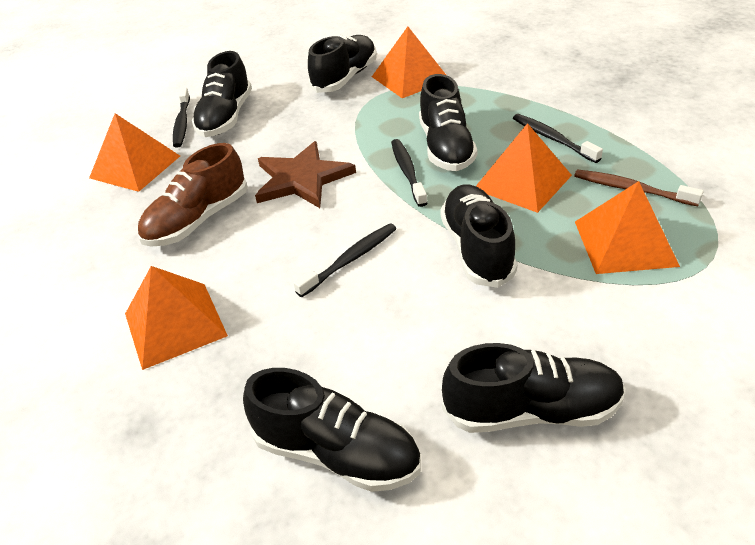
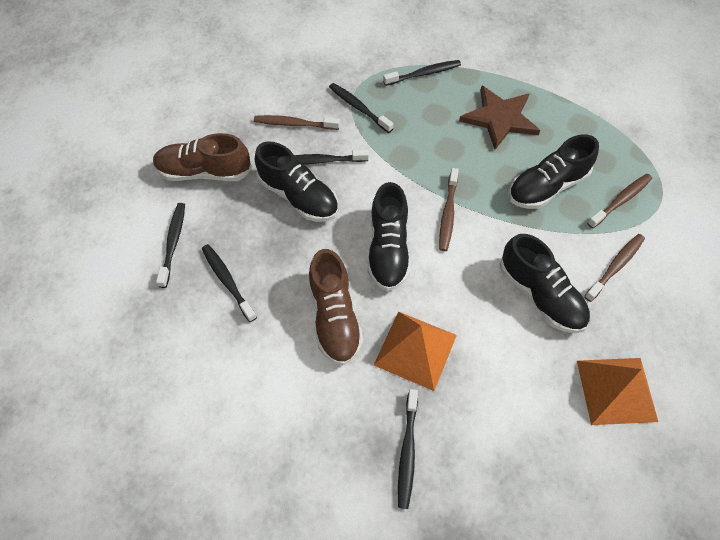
black shoe: [192,51,252,137] [243,368,421,492] [308,34,377,93] [419,74,477,171] [440,185,517,288] [442,343,625,433] = 6 -> [255,141,338,222] [368,182,411,291] [499,234,590,333] [508,135,599,209] = 4
black toothbrush: [173,87,190,148] [293,223,396,297] [391,139,427,207] [513,114,603,163] = 4 -> [156,203,185,288] [202,244,257,322] [294,150,369,165] [329,83,393,133] [383,60,461,86] [398,389,418,509] = 6
brown shoe: [137,143,248,247] = 1 -> [153,133,252,181] [309,249,363,366] = 2
brown toothbrush: [574,169,704,206] = 1 -> [254,115,340,130] [439,168,459,251] [584,234,645,302] [587,174,652,229] = 4
orange pyramid: [89,113,180,192] [125,266,228,370] [372,27,446,98] [476,123,572,213] [575,181,680,274] = 5 -> [374,312,457,391] [577,358,658,425] = 2

